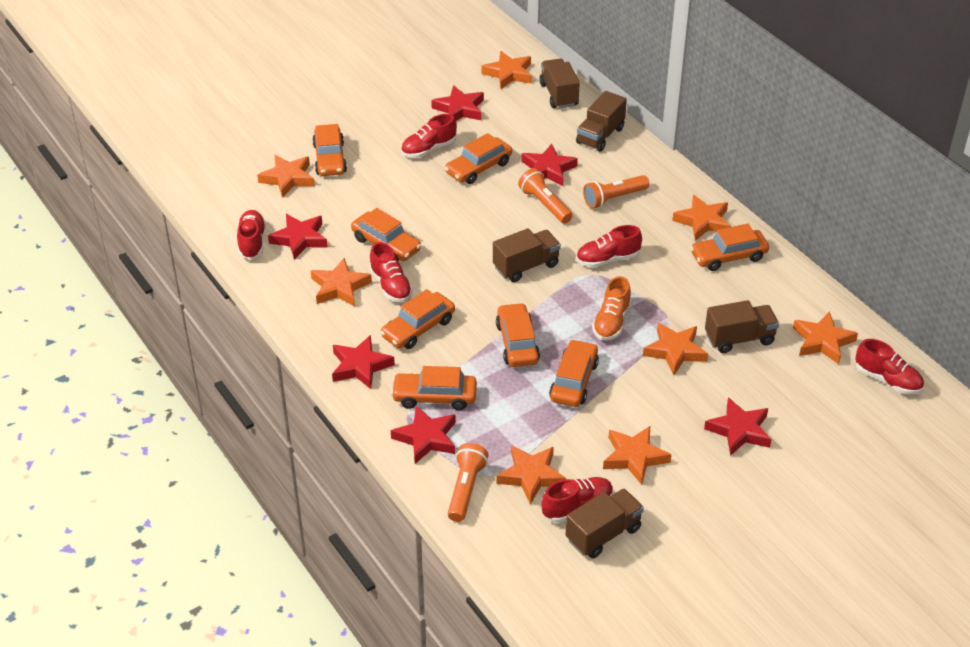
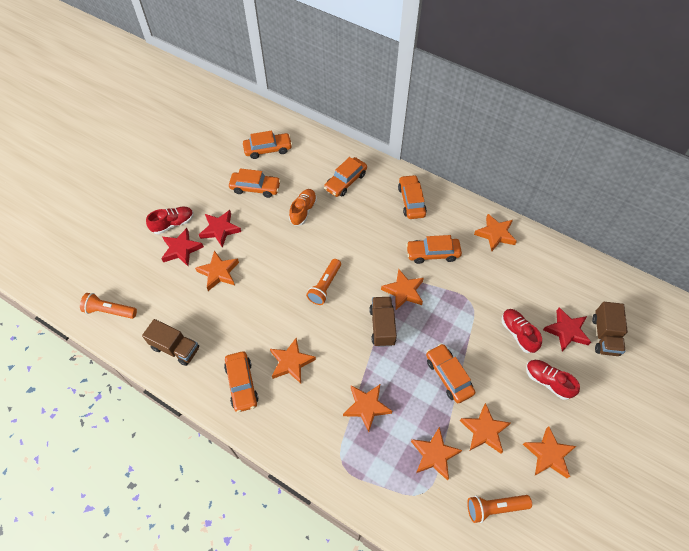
brown truck: [493,228,561,282] [539,59,580,109] [565,489,644,558] [576,91,627,152] [705,300,779,353] = 5 -> [142,319,199,366] [369,297,397,347] [592,302,628,356] = 3
orange car: [312,124,347,176] [351,208,421,261] [380,289,455,349] [391,366,477,410] [445,133,512,184] [496,303,540,367] [549,339,599,407] [690,223,769,271] = 8 -> [224,351,259,413] [229,168,281,198] [243,131,292,159] [324,157,367,197] [398,175,427,219] [406,235,462,264] [426,344,475,403] = 7
red shoe: [237,210,266,259] [369,242,413,302] [401,114,457,158] [541,477,613,523] [576,225,642,267] [855,339,924,394] = 6 -> [146,207,194,234] [502,309,542,353] [526,360,580,400] = 3
red star: [268,214,328,260] [332,335,395,389] [391,406,456,464] [431,85,484,121] [521,144,578,186] [704,397,771,456] = 6 -> [161,228,204,266] [199,210,241,247] [543,307,591,352] = 3

